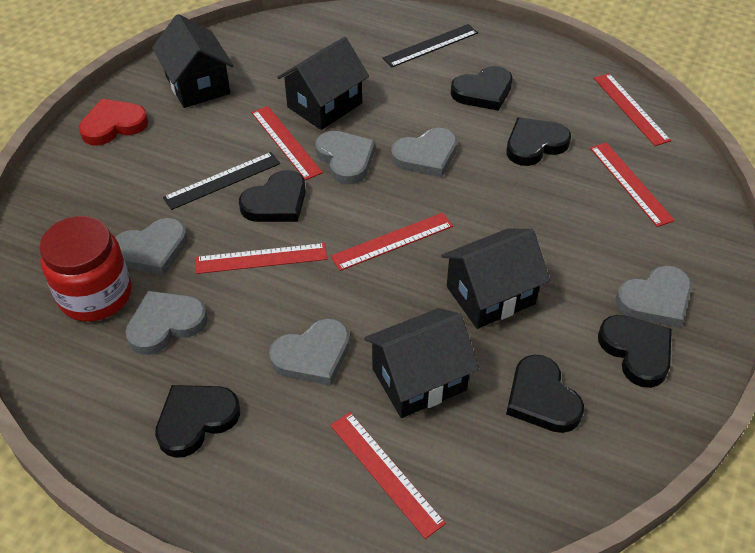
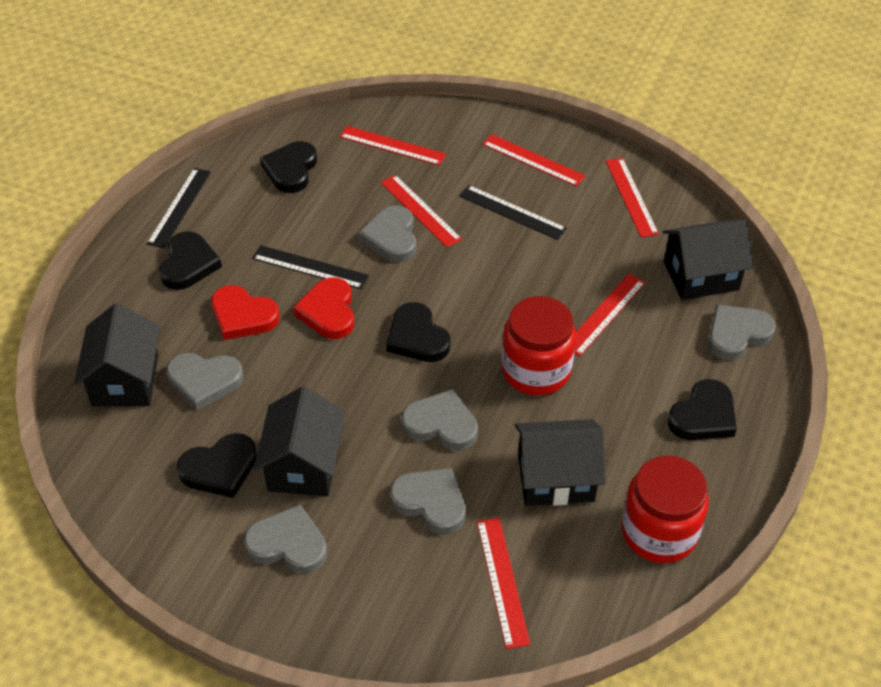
black heart: [155,385,240,458] [239,170,306,222] [451,66,513,111] [506,355,584,433] [507,117,571,166] [598,315,672,388] = 6 -> [159,231,222,290] [177,433,257,498] [260,141,317,193] [386,302,450,362] [668,379,737,440] = 5
black ruler: [163,152,280,210] [383,24,478,67] = 2 -> [147,168,211,248] [252,245,369,289] [459,185,567,240] = 3
red heart: [79,99,148,146] = 1 -> [211,285,280,340] [293,277,354,339] = 2
red jar: [39,216,131,322] = 1 -> [501,296,576,395] [621,456,709,563] = 2

